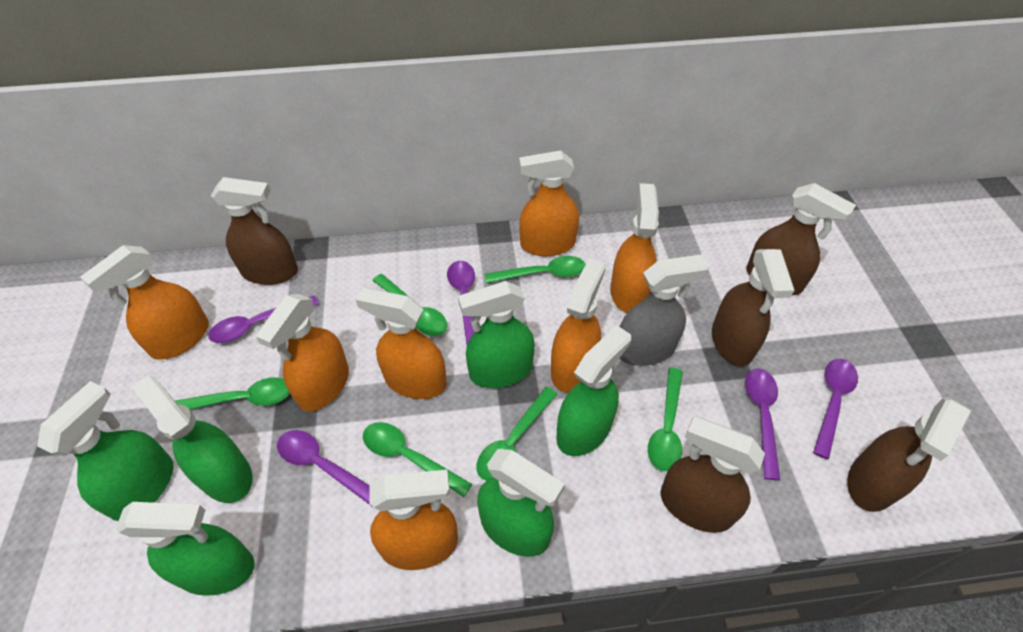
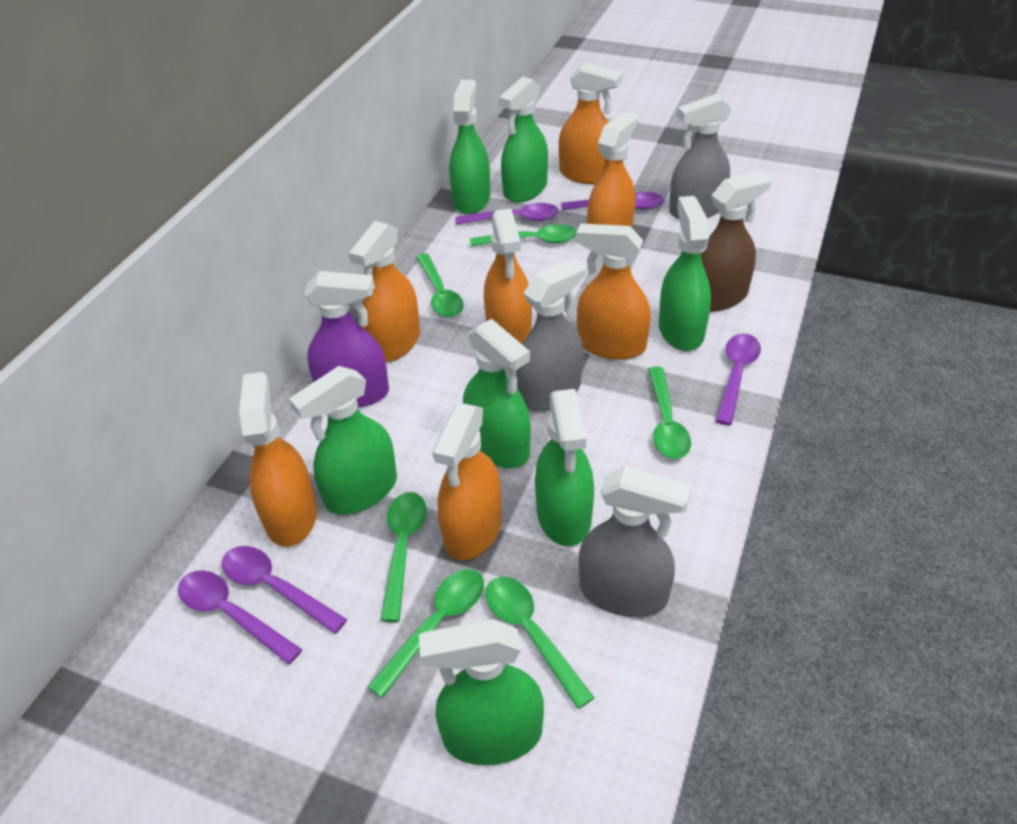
brown spray bottle: [211,177,298,285] [660,416,765,533] [712,249,794,366] [746,183,856,295] [847,397,971,512] = 5 -> [701,171,772,312] = 1
green spray bottle: [37,381,174,521] [116,502,255,596] [131,375,253,503] [458,281,535,388] [477,449,565,557] [556,325,631,456] = 6 -> [289,366,397,515] [419,619,544,765] [449,80,490,214] [463,319,531,468] [499,76,548,203] [535,389,594,546] [659,196,711,351] = 7
grey spray bottle: [619,254,709,366] = 1 -> [516,257,586,411] [579,466,691,617] [669,94,731,219] = 3
purple spray bottle: none = 0 -> [304,271,389,408] = 1

